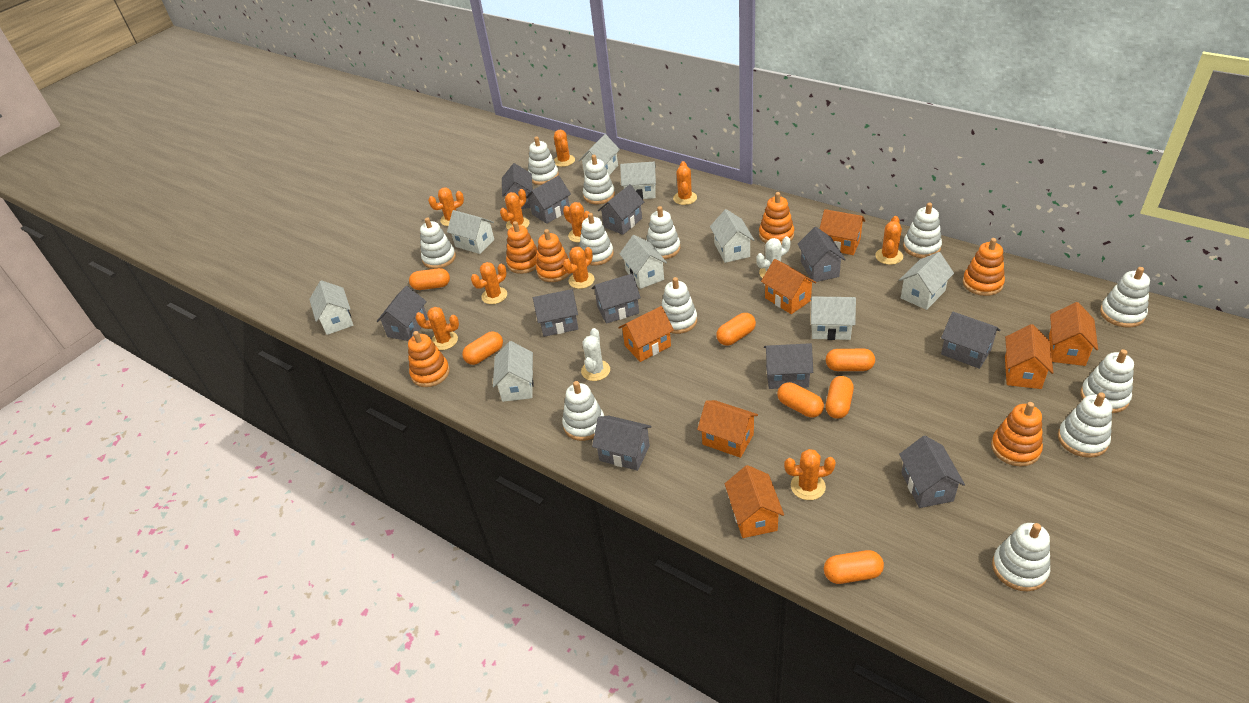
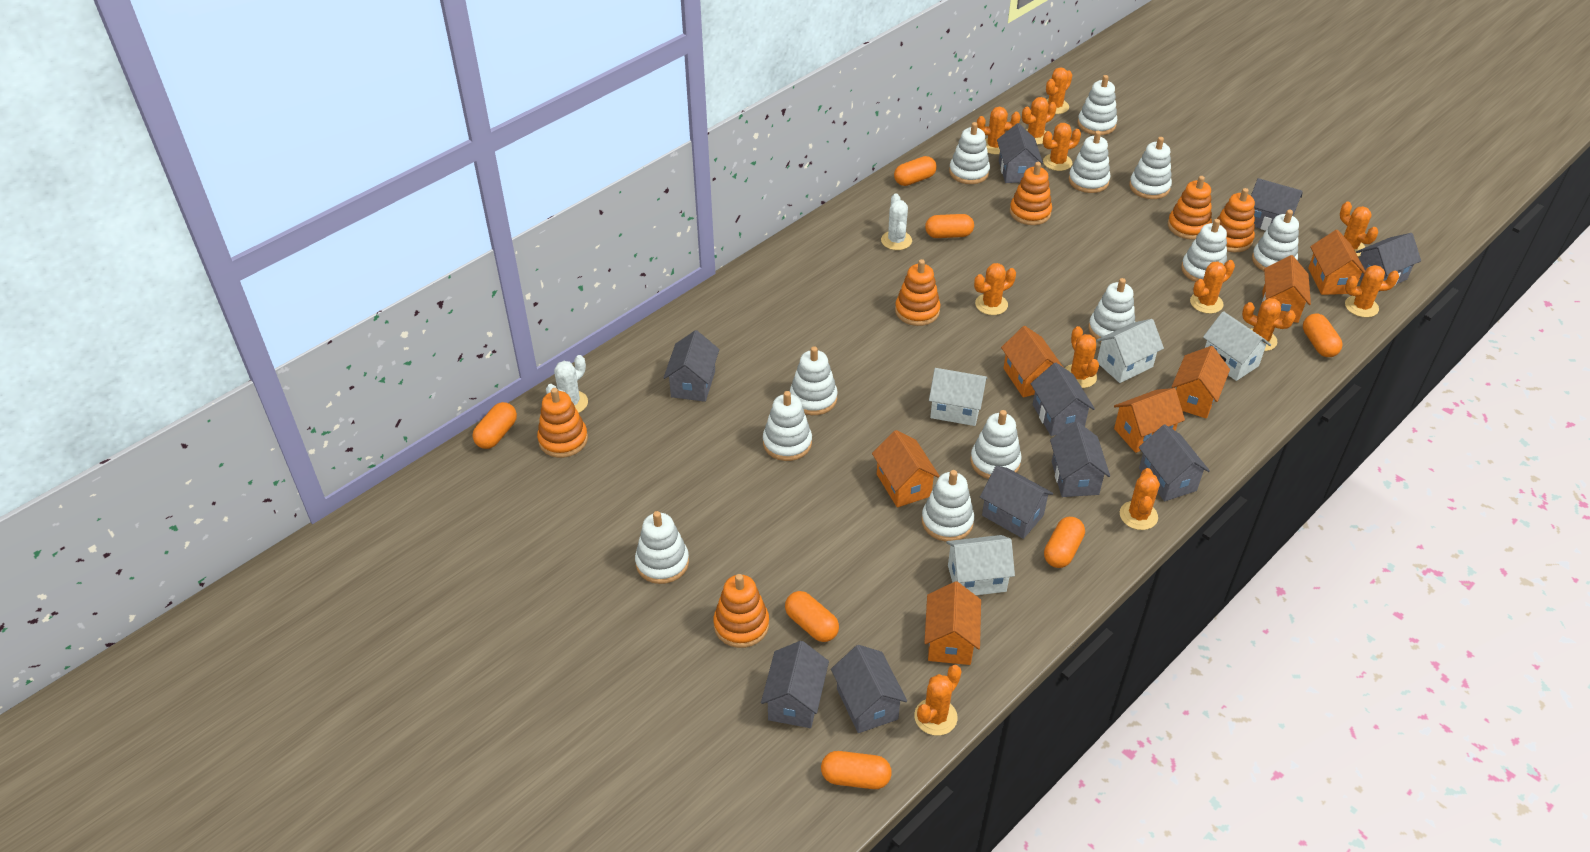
grey house: [376,286,428,341] [502,163,533,209] [526,175,571,224] [533,289,578,337] [592,273,641,324] [592,416,652,471] [598,184,644,235] [764,343,813,389] [797,227,846,282] [899,436,965,508] [941,312,1000,369] = 11 -> [663,330,719,402] [761,641,829,728] [831,645,907,733] [980,466,1053,539] [997,123,1043,183] [1031,363,1095,436] [1050,422,1110,497] [1139,424,1210,501] [1251,178,1303,231] [1356,233,1421,292] = 10
orange cactus: [415,307,459,350] [428,188,464,226] [471,262,507,304] [500,189,530,230] [554,130,575,167] [563,202,589,243] [563,247,594,289] [673,161,697,205] [784,449,836,500] [875,216,903,265] = 10 -> [914,665,962,736] [974,263,1016,315] [977,107,1020,154] [1022,97,1056,145] [1043,123,1081,171] [1046,67,1072,114] [1065,326,1099,388] [1120,468,1160,530] [1190,260,1235,314] [1242,298,1296,351] [1340,202,1378,257] [1345,265,1399,318] = 12
white house: [309,280,353,335] [447,210,494,254] [493,341,533,402] [578,134,620,176] [620,162,656,200] [620,235,667,289] [710,209,754,263] [810,296,856,340] [899,252,954,310] = 9 -> [929,368,987,426] [946,535,1015,595] [1096,319,1164,383] [1203,311,1271,381] = 4

